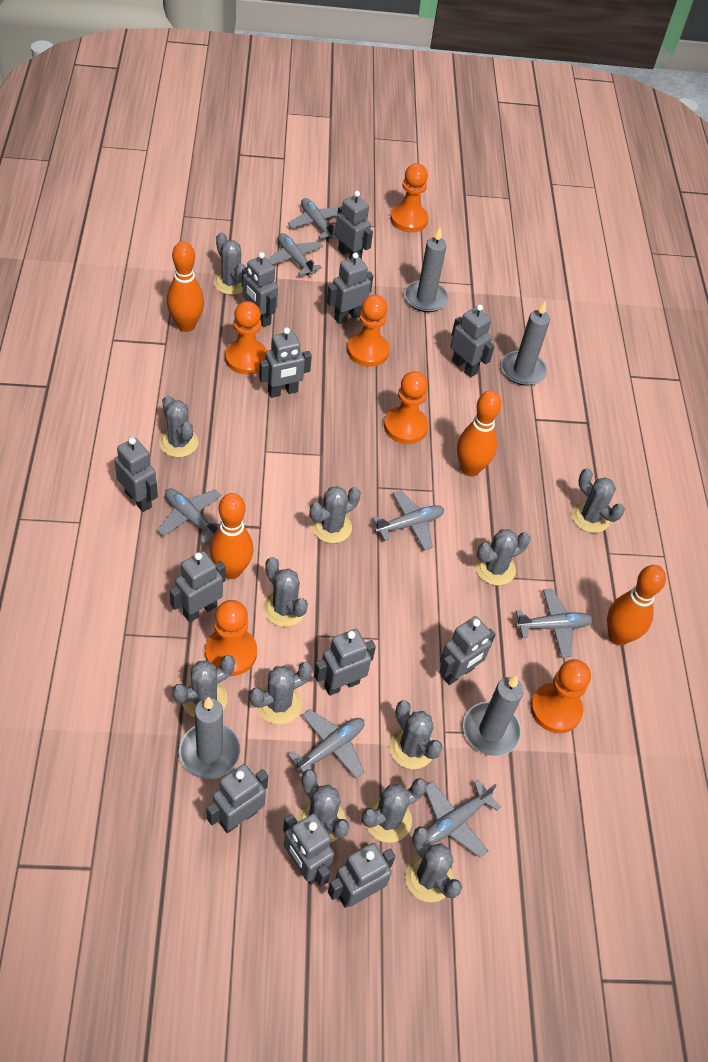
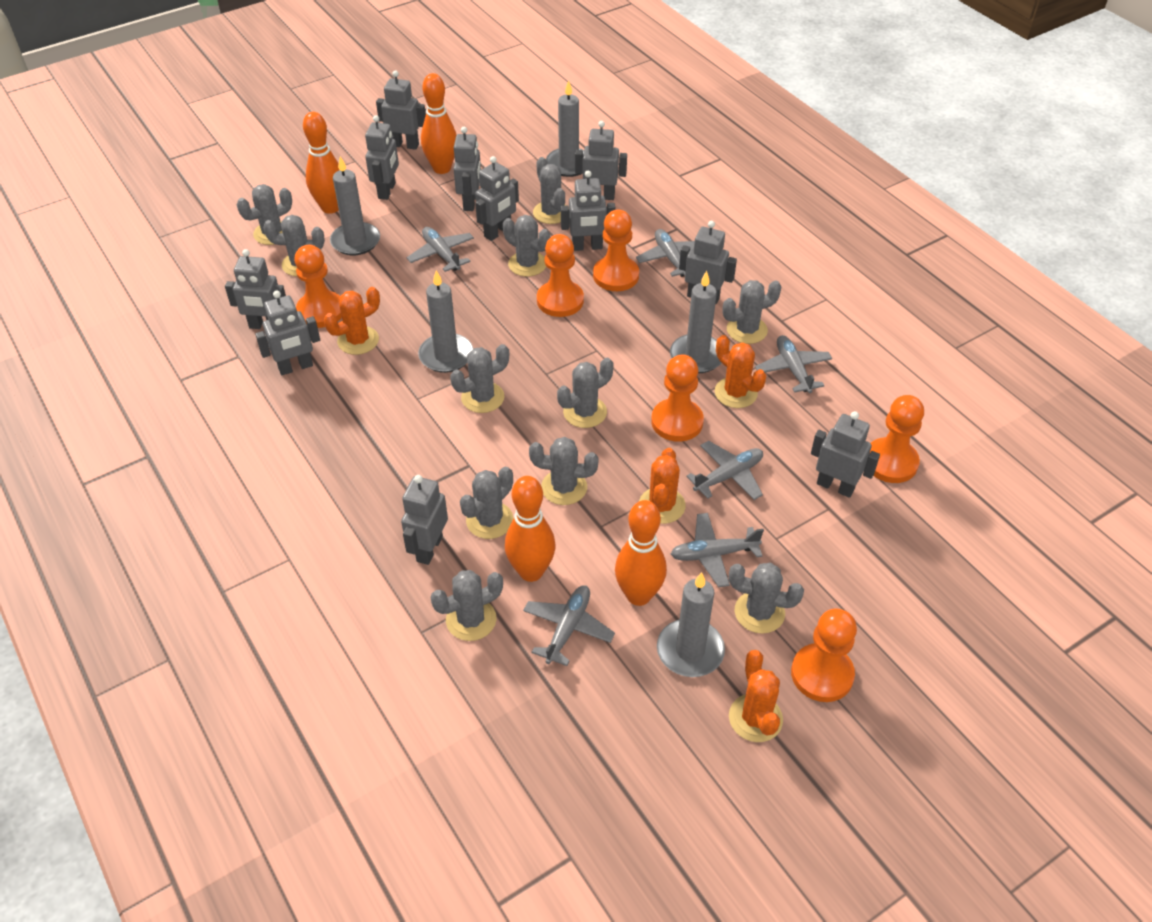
grey cactus: [159,395,198,457] [172,655,235,717] [214,232,246,295] [249,662,313,724] [263,557,308,627] [298,769,350,843] [310,486,361,543] [362,778,427,843] [389,701,443,769] [405,827,462,902] [476,529,531,585] [572,468,625,533] = 12 -> [237,184,292,245] [263,215,325,276] [431,570,503,641] [450,344,509,413] [460,467,514,539] [503,215,550,276] [529,437,599,505] [533,157,566,224] [557,358,613,428] [722,280,782,344] [729,563,804,634] = 11
grey candle: [179,697,241,779] [404,228,449,312] [463,675,524,756] [501,302,550,386] = 4 -> [330,156,380,255] [418,270,473,373] [546,80,584,177] [657,572,725,677] [670,271,721,373] = 5
grey plane: [157,488,222,544] [267,233,323,276] [288,198,338,239] [288,710,365,779] [372,490,444,550] [426,780,501,858] [516,589,593,657] = 7 -> [406,227,474,272] [523,585,615,666] [636,229,695,277] [671,513,764,587] [686,441,763,500] [755,335,832,393] = 6
grey robot: [115,437,158,512] [169,551,225,622] [206,764,268,833] [242,252,278,327] [259,328,312,398] [283,813,334,887] [314,629,376,696] [327,252,373,324] [328,843,395,908] [335,191,373,259] [440,616,496,685] [450,304,494,377] = 12 -> [225,249,286,329] [255,291,320,375] [365,115,399,200] [376,71,426,150] [401,475,448,565] [454,127,481,211] [475,156,519,241] [561,171,615,251] [575,121,627,200] [679,221,737,304] [811,411,880,498] = 11
orange cactus: none = 0 -> [324,287,380,355] [639,448,686,524] [715,335,766,408] [729,650,783,742] = 4

